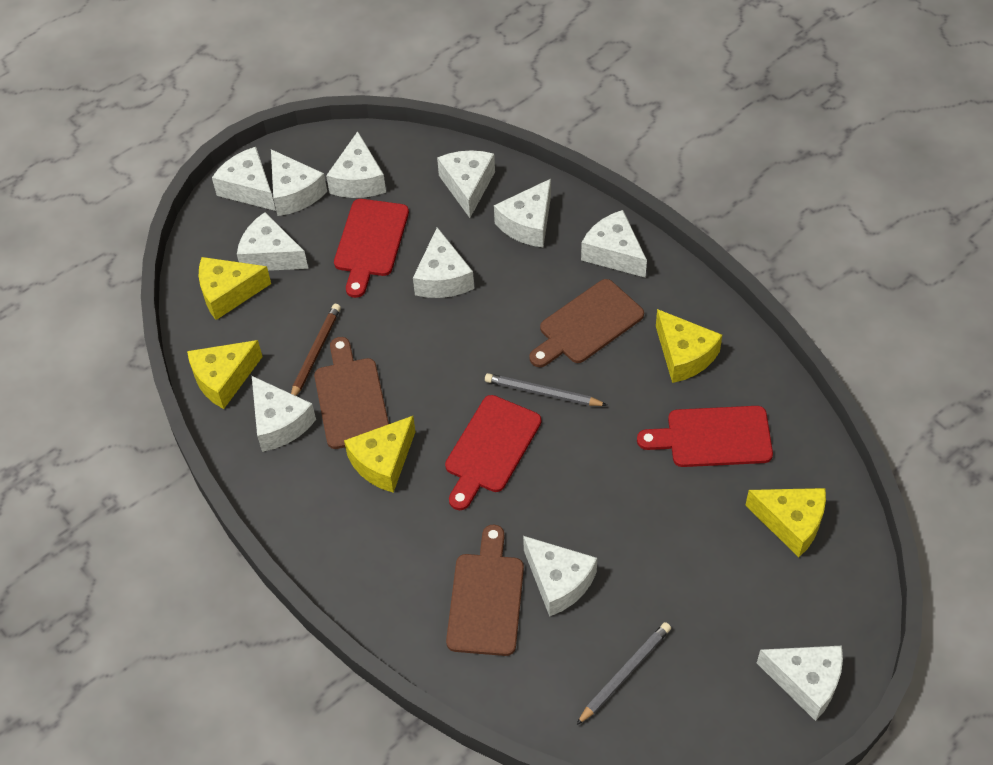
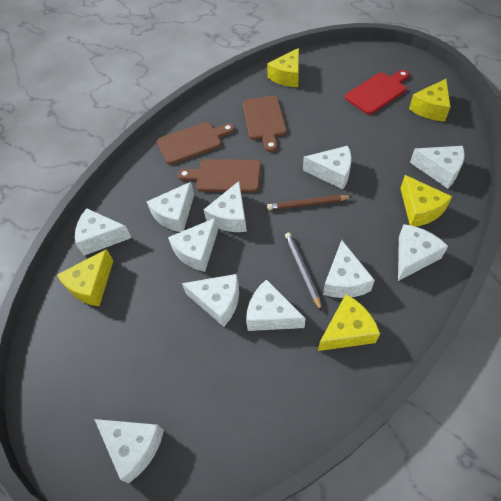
grey pencil: [485,373,607,406] [576,622,671,725] = 2 -> [285,233,322,311] = 1
red cutting board: [334,199,409,298] [445,395,541,510] [637,406,773,467] = 3 -> [345,70,409,114] = 1

